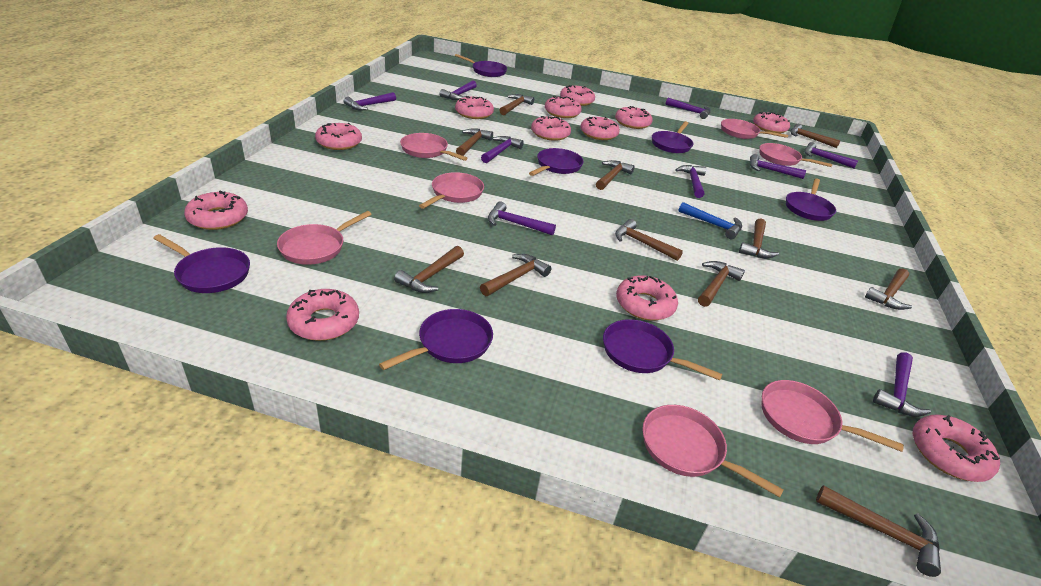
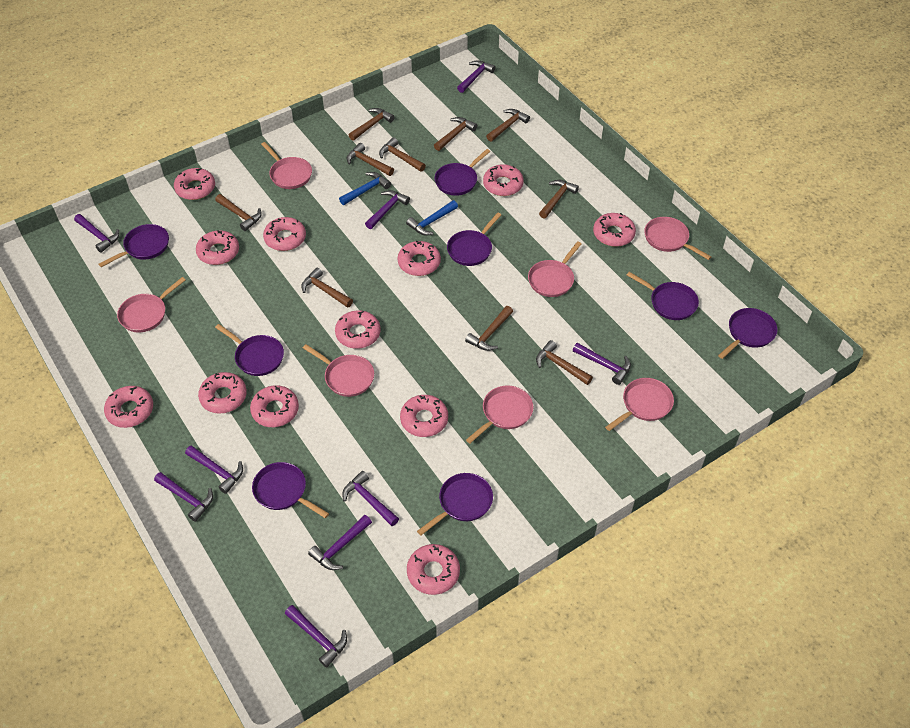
blue hammer: [678,202,742,239] = 1 -> [339,172,391,205] [406,200,458,235] = 2
brown hammer: [394,246,464,293] [456,128,493,156] [480,254,552,296] [500,94,534,115] [596,160,635,190] [615,219,683,261] [698,261,745,307] [739,218,779,258] [791,124,840,148] [816,485,941,577] [865,268,912,310] = 11 -> [215,194,262,231] [301,268,353,308] [347,143,394,176] [349,108,394,141] [379,137,426,172] [434,117,477,151] [465,306,513,351] [486,109,530,142] [536,340,593,385] [539,180,579,219] = 10
purple pan: [153,234,250,293] [379,309,493,370] [455,54,507,77] [529,148,584,176] [603,319,722,380] [652,121,693,153] [786,178,836,221] = 7 -> [99,224,169,267] [215,324,284,376] [252,462,329,518] [417,473,493,535] [435,149,490,196] [447,212,501,266] [627,272,699,320] [718,308,777,359] = 8

